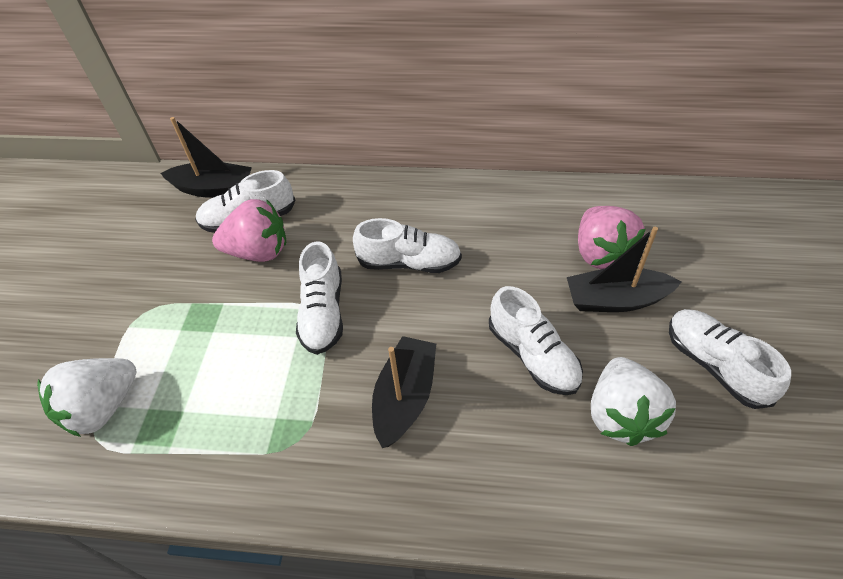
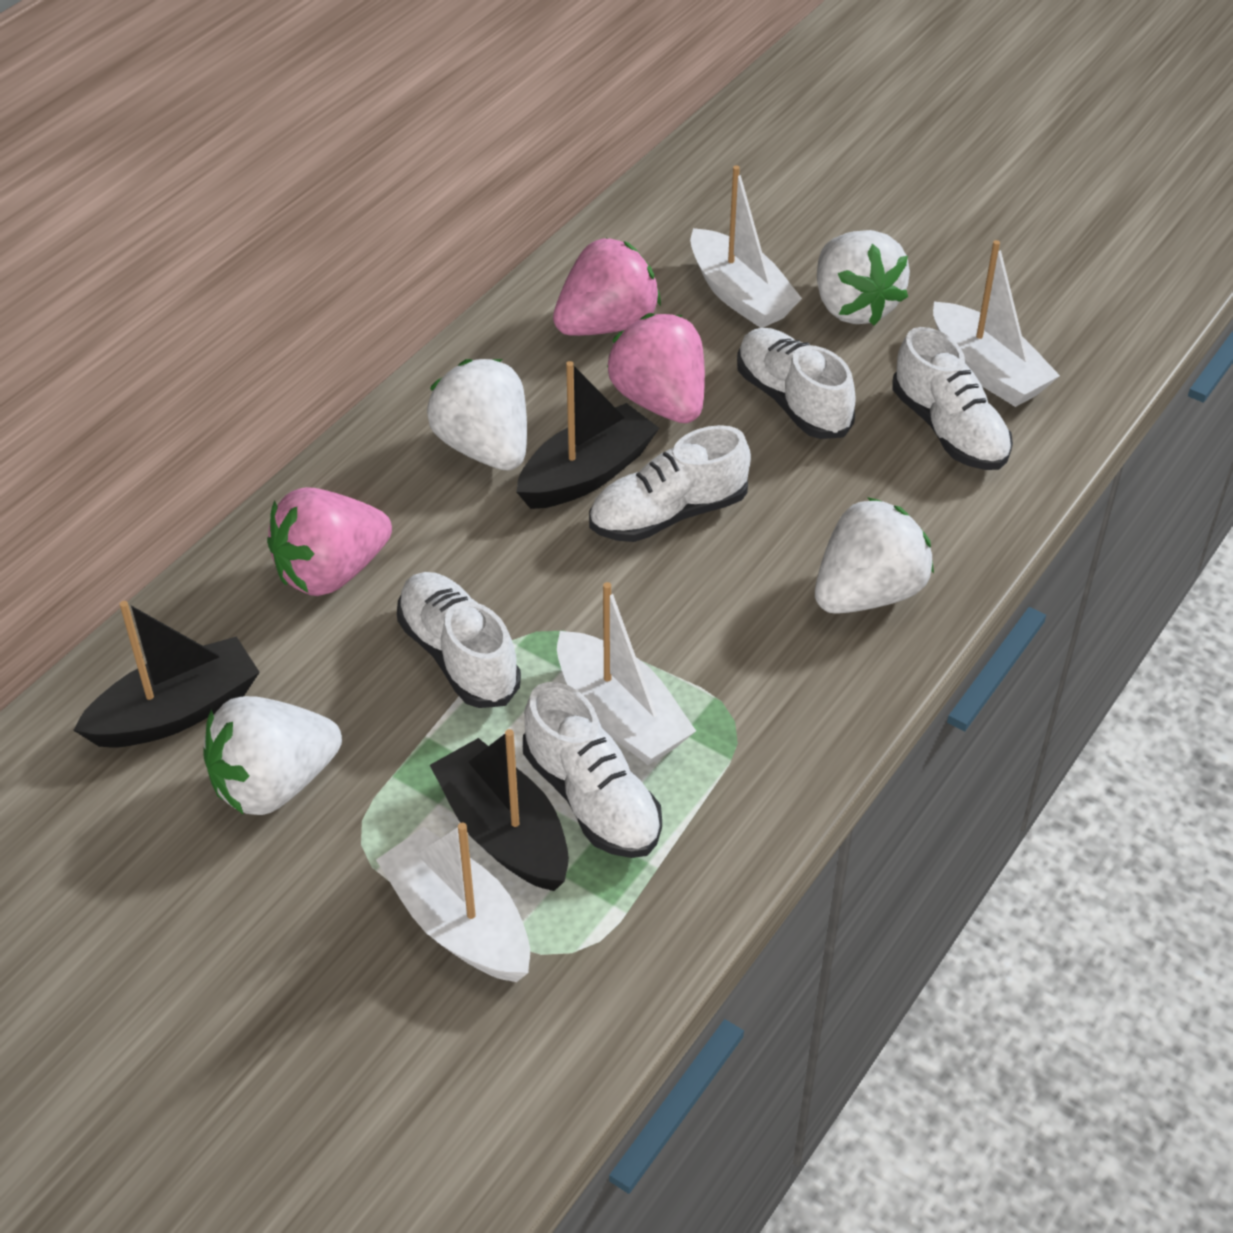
pink strawberry: [212,199,286,262] [578,206,646,269] = 2 -> [267,487,392,596] [553,238,661,336] [607,313,705,423] = 3
white boat: none = 0 -> [376,822,530,982] [557,582,696,765] [690,165,802,328] [933,240,1060,407] = 4
white strawberry: [37,358,137,437] [591,357,676,446] = 2 -> [203,696,342,815] [427,359,527,470] [815,497,934,614] [817,230,910,325] = 4

